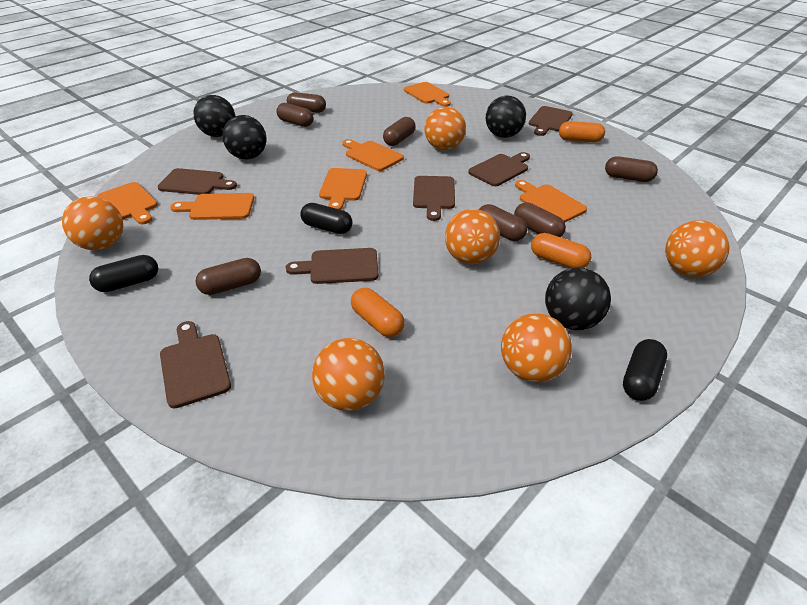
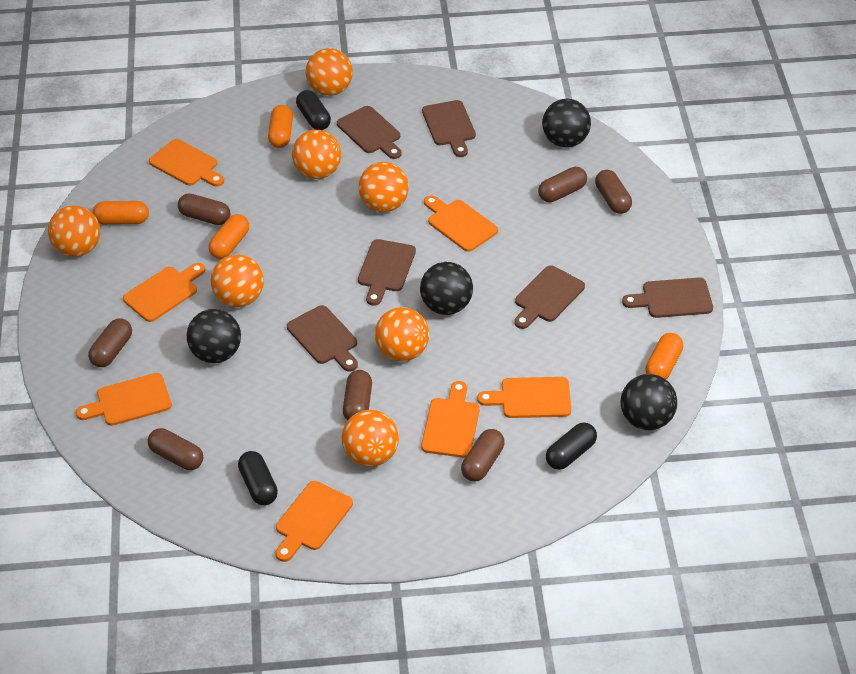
orange ball: [62,196,123,250] [312,338,385,411] [424,107,466,150] [445,209,500,264] [501,313,572,382] [665,220,730,277] = 6 -> [48,205,100,257] [211,254,264,307] [292,130,341,179] [306,48,353,96] [342,410,399,467] [359,162,409,212] [375,307,429,362] = 7
orange capsule: [351,288,405,337] [531,233,591,268] [559,121,605,142] = 3 -> [92,201,149,225] [208,214,249,259] [268,105,293,148] [645,333,683,379] = 4
orange cutting board: [97,182,158,224] [170,193,254,220] [319,168,367,210] [342,139,404,171] [404,82,451,107] [515,180,587,222] = 6 -> [76,373,172,426] [123,263,205,322] [149,139,224,186] [276,481,353,562] [421,381,479,458] [424,195,498,252] [477,377,571,418] = 7

